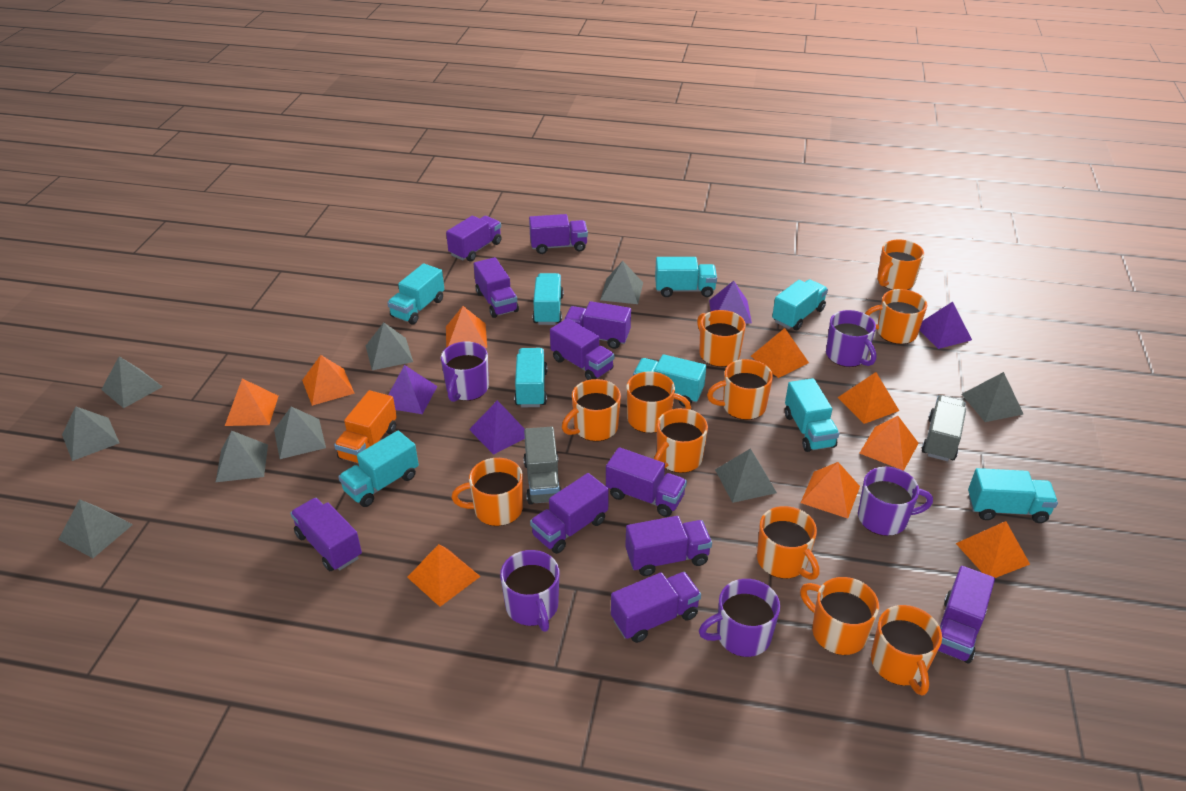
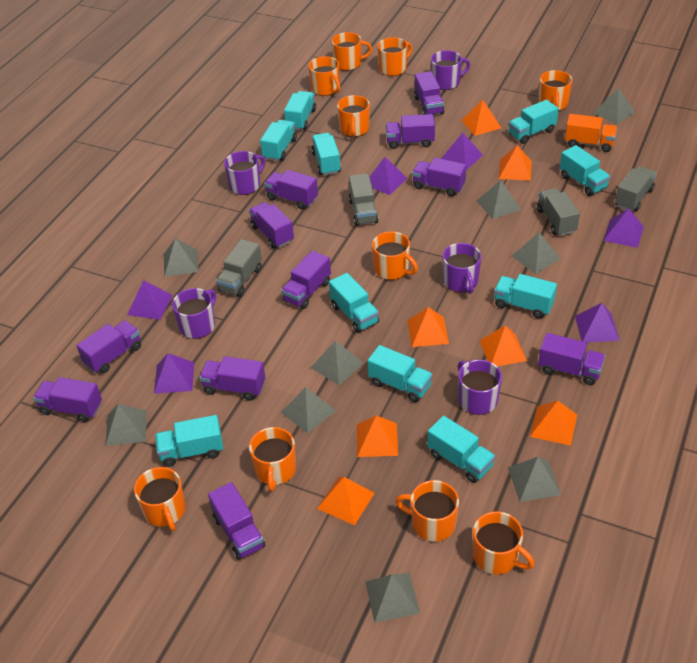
grey truck: [523,427,561,505] [922,395,966,461] = 2 -> [216,239,262,297] [349,173,379,226] [537,188,580,236] [615,166,656,212] = 4
orange mug: [451,458,523,526] [562,379,621,441] [626,371,691,433] [654,408,708,473] [697,310,746,367] [707,359,773,420] [757,506,820,580] [800,577,879,655] [865,289,927,344] [871,605,942,696] [877,240,924,290] = 11 -> [134,467,186,531] [249,427,296,492] [309,56,340,96] [332,32,372,71] [337,95,370,137] [372,231,418,280] [377,37,413,76] [396,480,459,542] [473,511,535,575] [539,70,572,111] = 10
orange pyramid: [225,378,278,426] [302,355,355,406] [407,544,481,607] [446,306,487,348] [751,328,809,378] [801,462,860,518] [837,372,899,424] [859,416,919,471] [956,521,1030,578] = 9 -> [317,477,375,525] [357,415,398,457] [407,307,449,347] [462,100,501,136] [479,325,527,366] [499,145,532,181] [530,401,577,446] = 7
purple pyramid: [388,365,437,414] [469,400,525,455] [709,281,752,324] [920,302,972,349] = 4 -> [127,280,172,320] [154,353,194,394] [370,157,407,195] [441,133,483,170] [575,303,620,343] [603,208,644,248] = 6
turquoise truck: [338,431,419,507] [387,263,444,324] [514,348,547,407] [533,273,564,325] [633,354,706,407] [655,257,717,297] [772,279,828,330] [785,378,839,452] [968,468,1058,523] = 9 -> [155,415,223,467] [260,120,297,161] [284,91,316,131] [311,133,341,175] [329,273,379,333] [368,345,433,402] [428,416,495,483] [494,274,557,318] [508,100,559,144] [560,145,610,196] = 10

